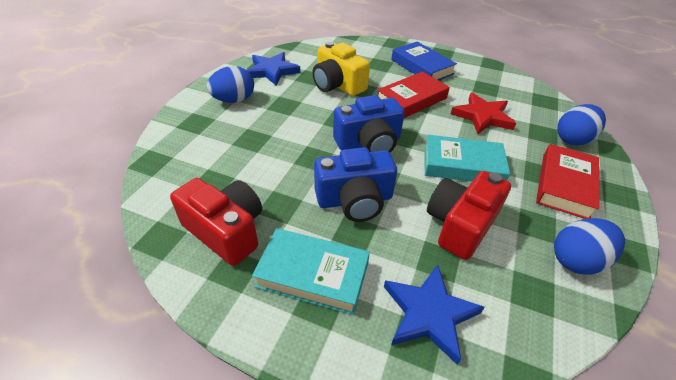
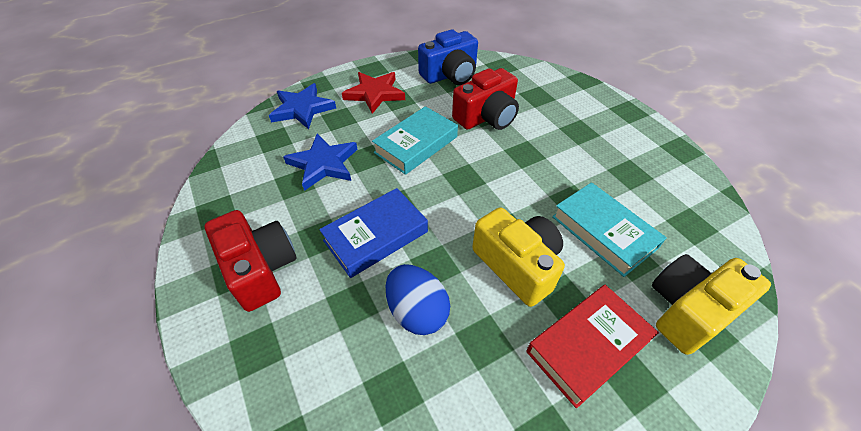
blue camera: [314,147,397,222] [333,95,405,153] = 2 -> [418,29,478,85] = 1
blue egg: [206,66,254,103] [554,218,625,275] [557,104,606,145] = 3 -> [386,264,450,335] = 1
red book: [377,71,450,118] [536,144,599,219] = 2 -> [526,285,659,408] = 1
yellow camera: [312,41,370,96] = 1 -> [472,207,565,307] [652,254,771,355] = 2

